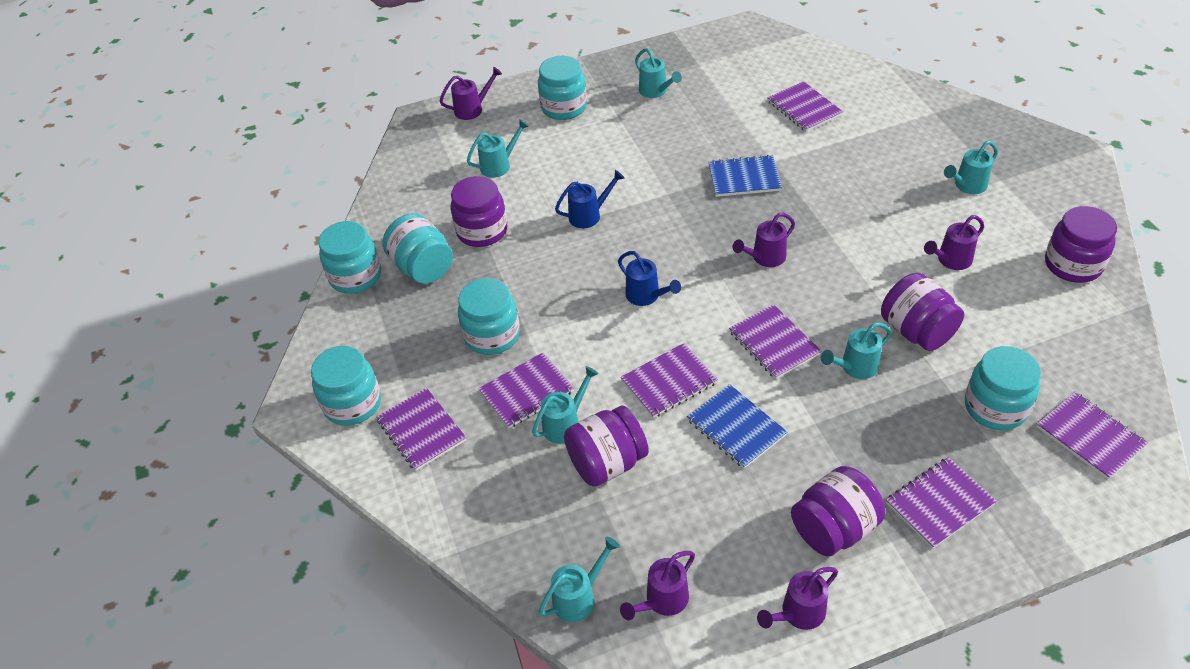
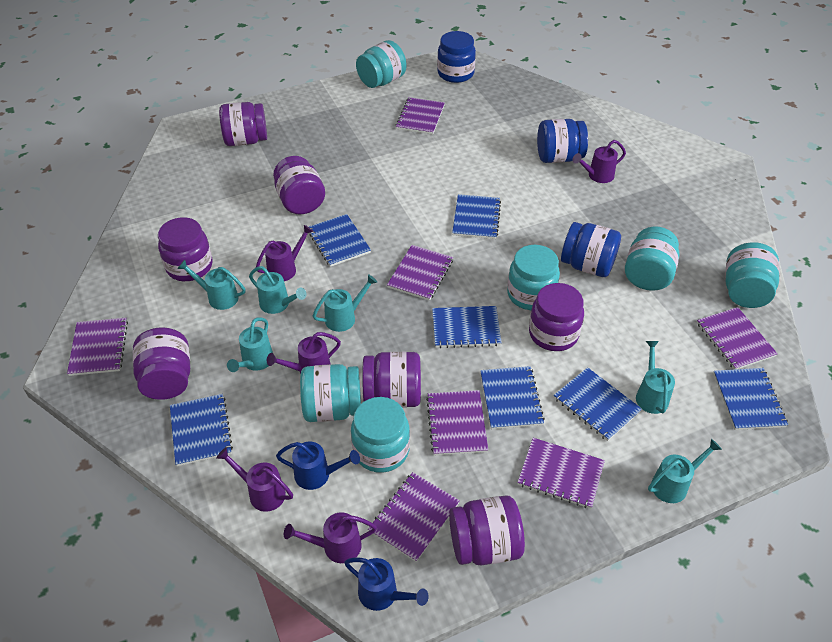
blue jar: none = 0 -> [437,31,476,83] [537,119,588,163] [561,222,621,277] = 3
blue notebook: [687,384,787,469] [709,155,782,197] = 2 -> [170,394,233,466] [309,214,371,267] [432,306,502,348] [452,194,501,239] [480,366,545,429] [554,367,642,441] [713,368,788,430] = 7
purple jar: [451,176,507,247] [564,406,649,487] [791,466,885,557] [881,273,964,351] [1045,206,1117,283] = 5 -> [133,327,190,400] [158,217,213,281] [219,102,267,146] [273,156,325,214] [362,352,421,408] [449,495,525,565] [529,283,584,351] = 7

